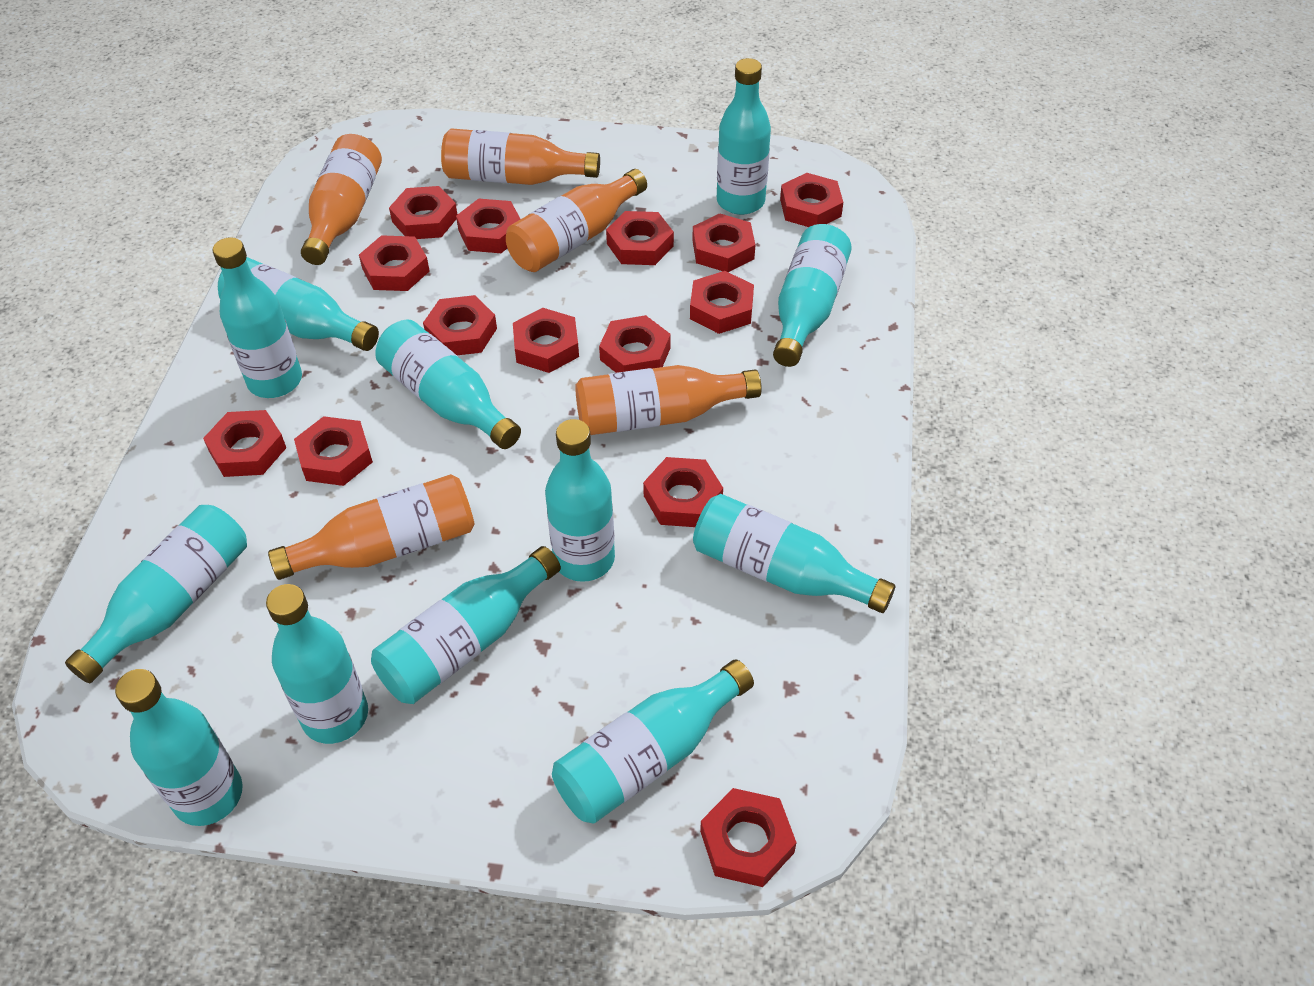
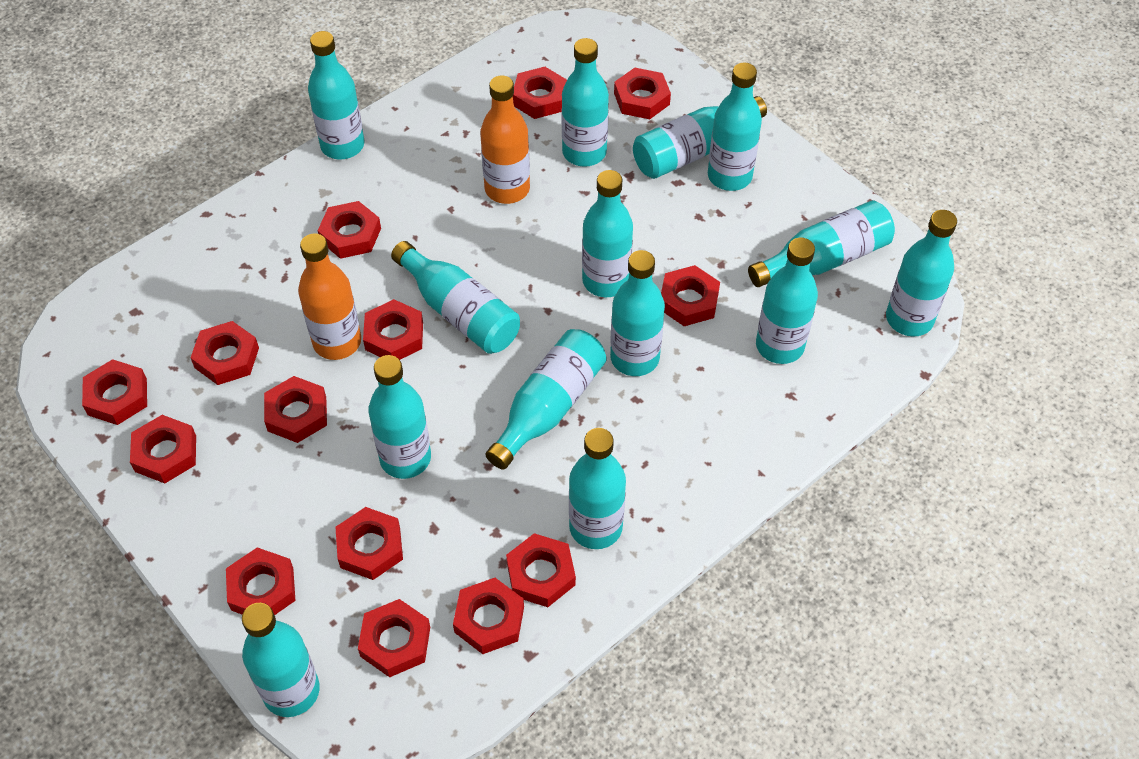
orange bottle: [268,474,474,580] [301,134,382,265] [441,128,600,185] [506,169,647,272] [575,365,762,435] = 5 -> [298,233,361,360] [480,75,530,204] = 2
turquoise bottle: [65,505,247,683] [115,669,243,826] [212,237,302,398] [218,257,379,351] [266,584,368,744] [371,546,561,704] [375,319,521,449] [545,419,615,582] [552,659,754,823] [693,494,895,613] [717,58,771,215] [773,224,852,367] = 12 -> [242,603,320,717] [308,31,364,159] [368,355,431,479] [391,241,520,354] [485,329,606,470] [562,38,609,167] [569,428,626,549] [582,170,633,297] [610,250,665,376] [633,96,767,179] [708,63,762,191] [748,200,895,287] [756,238,818,364] [886,210,957,336] = 14

